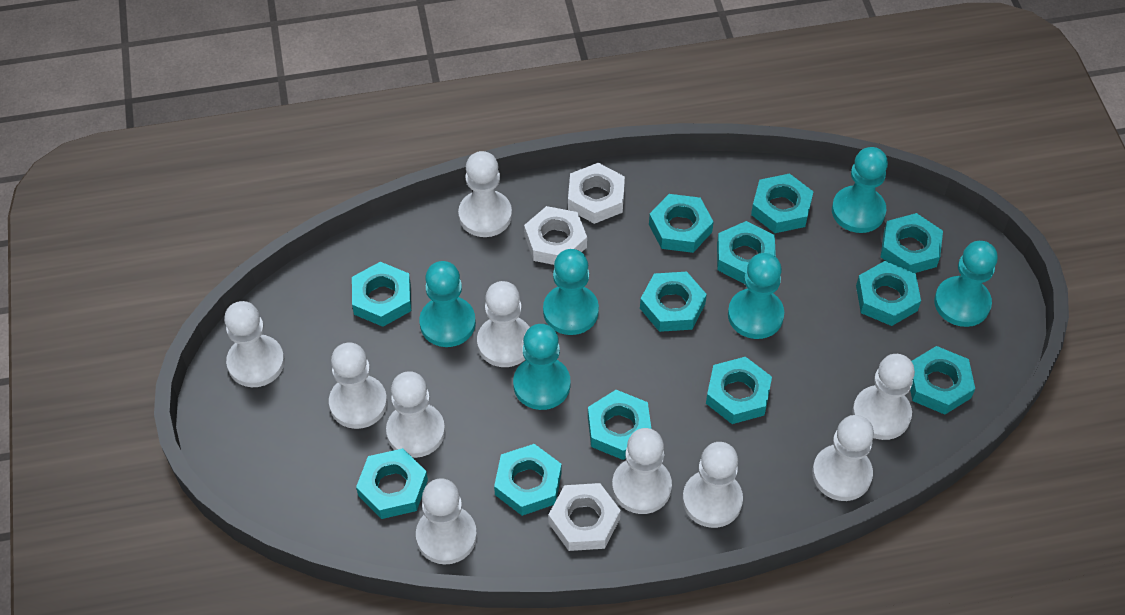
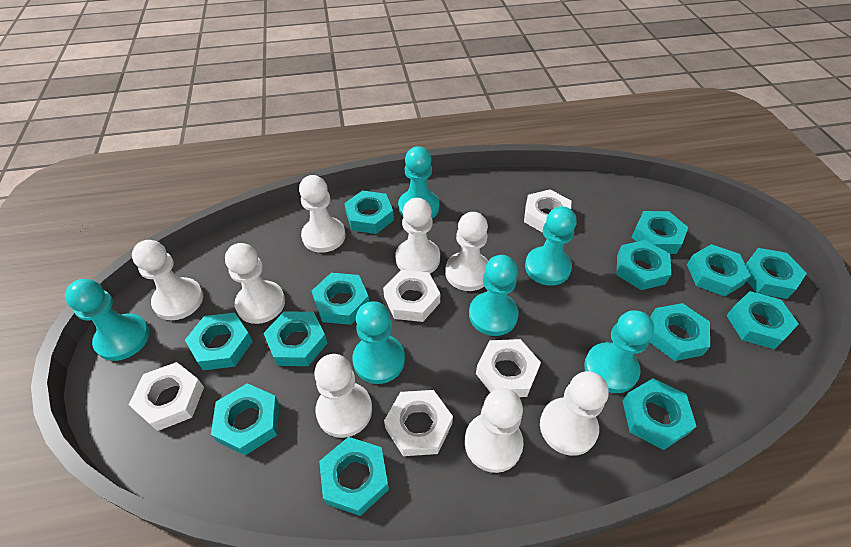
turquoise nut: [352,262,411,327] [356,448,428,519] [494,444,561,516] [588,390,651,460] [640,272,707,332] [649,194,714,253] [706,357,772,424] [717,221,776,284] [751,173,814,233] [856,261,921,326] [881,213,943,273] [910,346,975,414] = 12 -> [185,313,253,370] [211,383,279,456] [263,311,327,366] [312,273,369,325] [319,437,389,516] [344,190,394,234] [617,240,671,290] [623,378,697,450] [632,211,688,254] [649,303,710,361] [687,244,751,296] [726,291,799,349] [745,248,807,299] = 13
white nut: [524,206,587,265] [548,483,621,551] [568,163,625,224] = 3 -> [129,362,204,431] [383,270,441,322] [384,390,453,456] [476,339,541,397] [524,190,571,233] = 5
white pawn: [224,301,285,387] [329,343,387,429] [386,371,445,458] [416,478,477,564] [458,151,512,237] [477,281,530,367] [612,428,672,514] [683,442,743,528] [812,415,874,501] [852,354,915,440] = 10 -> [132,240,203,320] [225,243,285,324] [299,175,346,253] [314,354,372,438] [395,198,440,273] [445,212,488,291] [465,388,523,473] [540,371,609,456] = 8

